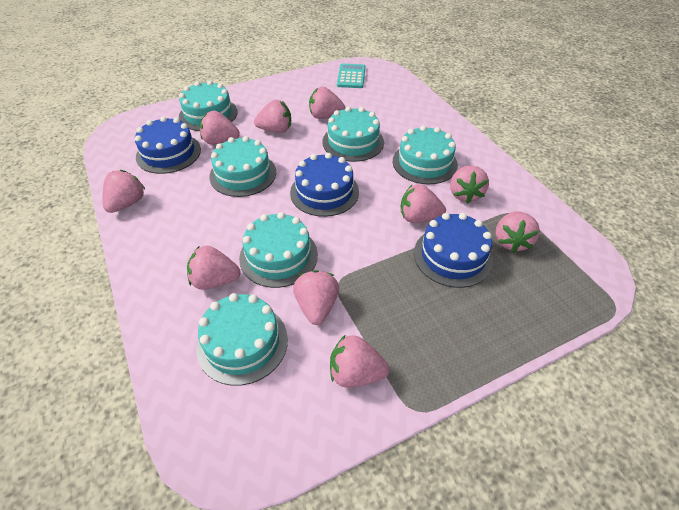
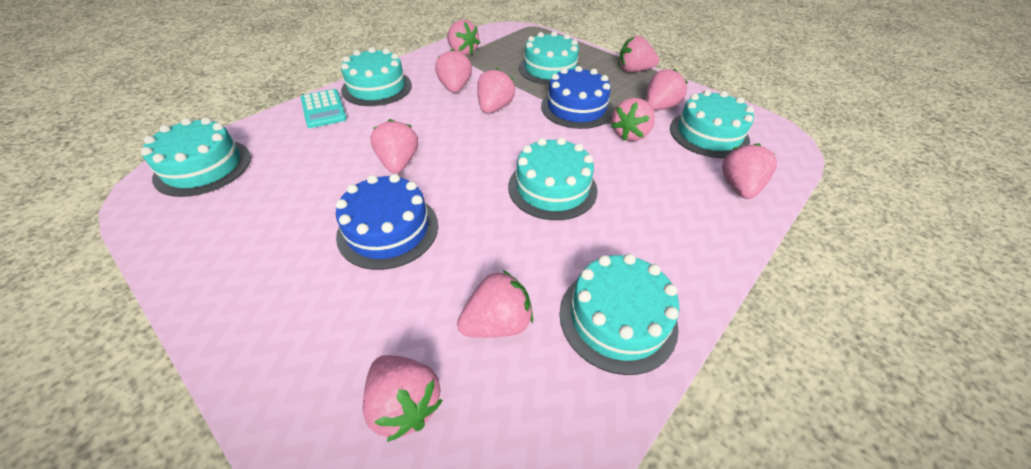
blue cake: [135,116,201,174] [290,153,359,217] [414,213,493,288] = 3 -> [336,174,438,270] [541,66,613,129] = 2

